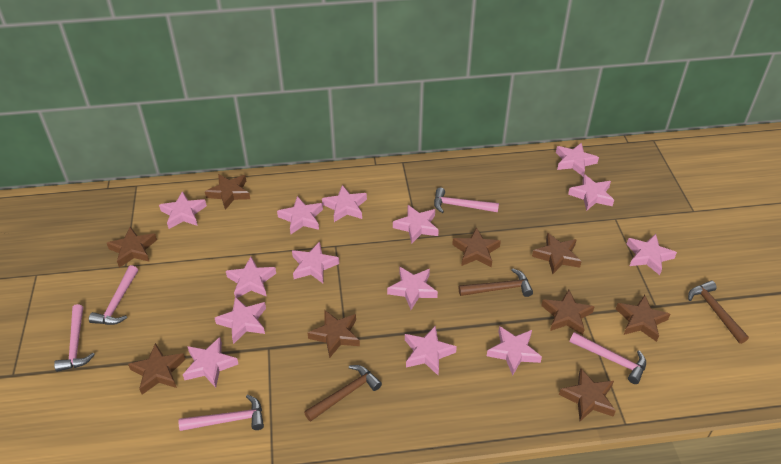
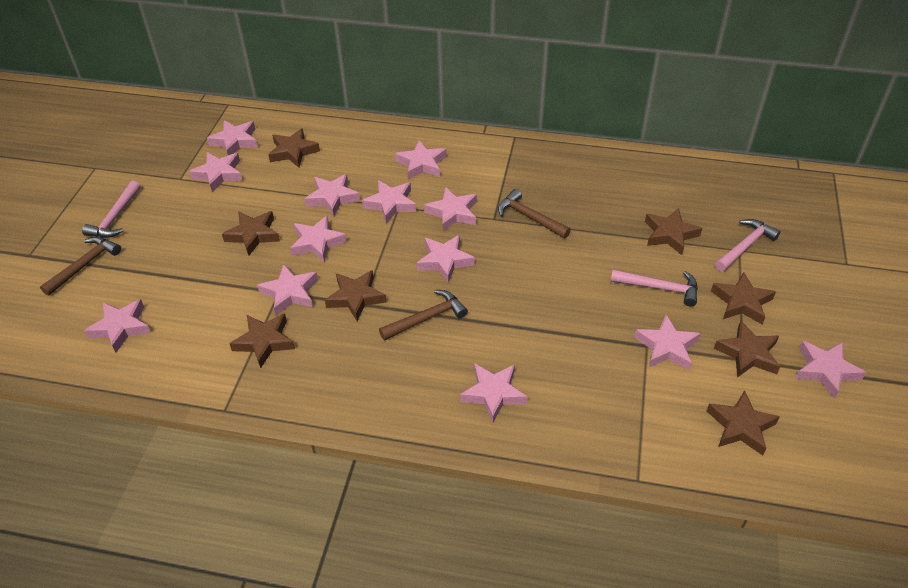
brown star: [107,227,157,268] [128,343,186,394] [205,174,250,210] [308,310,360,358] [452,227,501,267] [532,233,582,274] [541,290,595,335] [559,368,616,421] [616,295,670,342] = 9 -> [222,211,280,255] [229,313,295,368] [268,128,320,167] [325,270,386,321] [645,208,702,255] [707,390,780,456] [711,272,776,324] [714,321,780,378] = 8
pink hammer: [54,304,95,372] [89,265,138,325] [179,394,264,431] [434,188,499,213] [570,332,646,384] = 5 -> [82,181,140,238] [611,269,698,307] [715,219,781,272] = 3
pink star: [159,191,207,229] [183,337,238,388] [215,297,266,344] [226,257,276,298] [277,196,323,234] [292,242,339,283] [322,185,367,222] [387,266,438,310] [393,205,439,244] [405,326,457,375] [487,326,542,376] [556,143,599,176] [568,174,614,211] [627,234,677,275] = 14 -> [84,299,151,353] [189,152,243,192] [207,120,258,155] [257,264,318,315] [290,216,347,262] [305,174,360,216] [362,180,416,223] [395,140,447,180] [417,235,475,283] [424,187,477,231] [460,363,528,422] [634,314,700,370] [795,341,866,399] = 13

